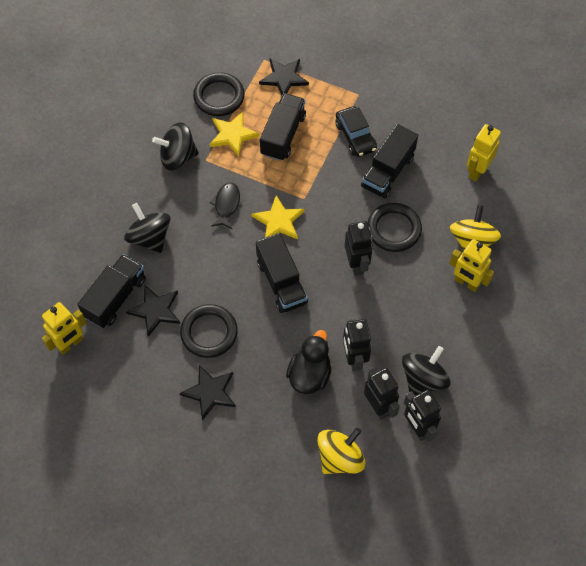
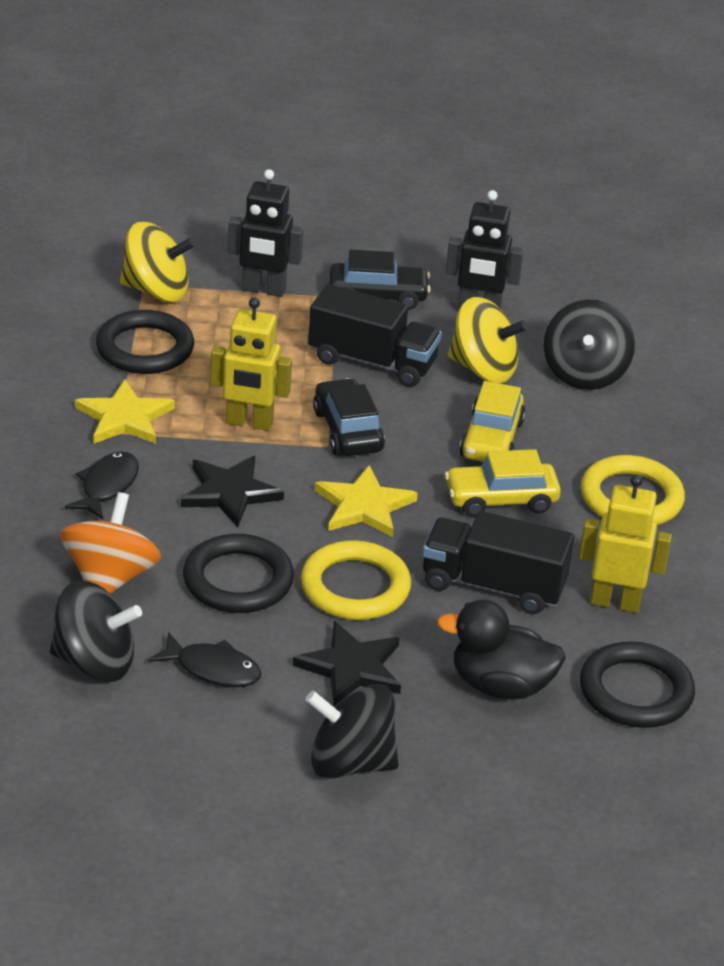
black car: [335,106,377,157] = 1 -> [313,378,385,456] [329,250,431,310] = 2
black fish: [210,182,240,229] = 1 -> [65,452,139,519] [148,632,261,687] = 2
black robot: [343,319,371,371] [345,221,372,276] [364,368,400,420] [404,390,441,442] = 4 -> [228,169,303,297] [446,190,524,311] = 2
black star: [126,285,180,337] [180,365,236,421] [259,58,309,96] = 3 -> [181,456,284,527] [293,621,401,707] = 2
black truck: [77,254,146,328] [256,233,308,313] [260,93,306,161] [361,124,418,198] = 4 -> [308,284,442,387] [422,511,574,614] = 2
orange spinning top: none = 0 -> [60,492,161,594] = 1
yellow car: none = 0 -> [445,449,561,517] [459,381,526,462] = 2
yellow ring: none = 0 -> [301,540,411,620] [581,455,685,525] = 2
yellow robot: [42,302,86,355] [449,239,494,292] [467,124,501,181] = 3 -> [210,297,292,431] [579,475,672,613] = 2

